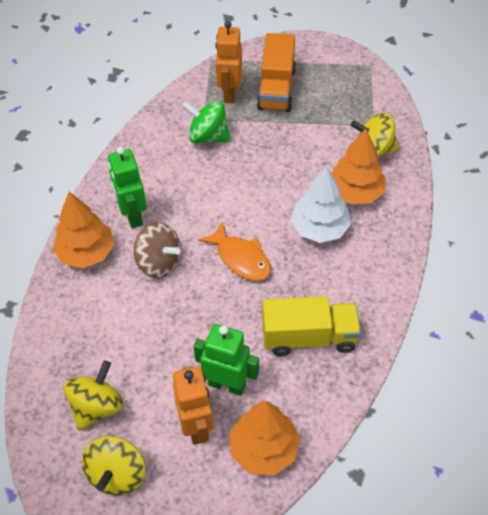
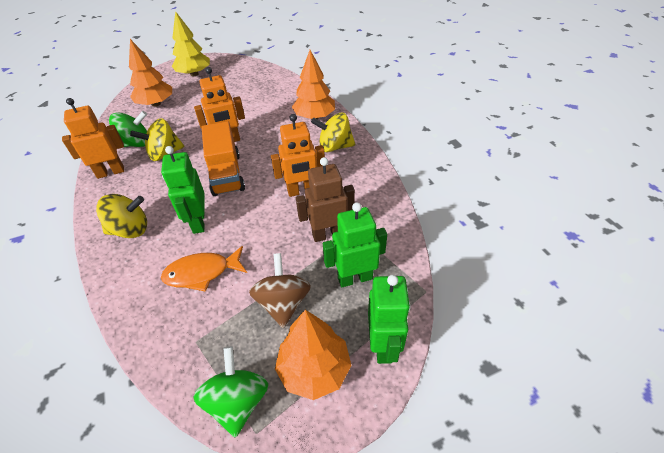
brown robot: none = 0 -> [296,157,355,242] = 1
green robot: [108,147,147,228] [194,324,259,396] = 2 -> [161,146,205,234] [323,203,387,287] [368,275,410,364] = 3
green spinning top: [182,101,231,143] = 1 -> [109,111,147,147] [194,346,268,438] = 2
orange robot: [173,366,213,445] [215,21,242,103] = 2 -> [62,98,124,179] [194,67,245,142] [271,114,325,197] = 3
white tree: [291,166,351,243] = 1 -> none = 0
yellow tree: none = 0 -> [172,11,210,76] = 1
yellow truck: [262,296,361,356] = 1 -> none = 0

